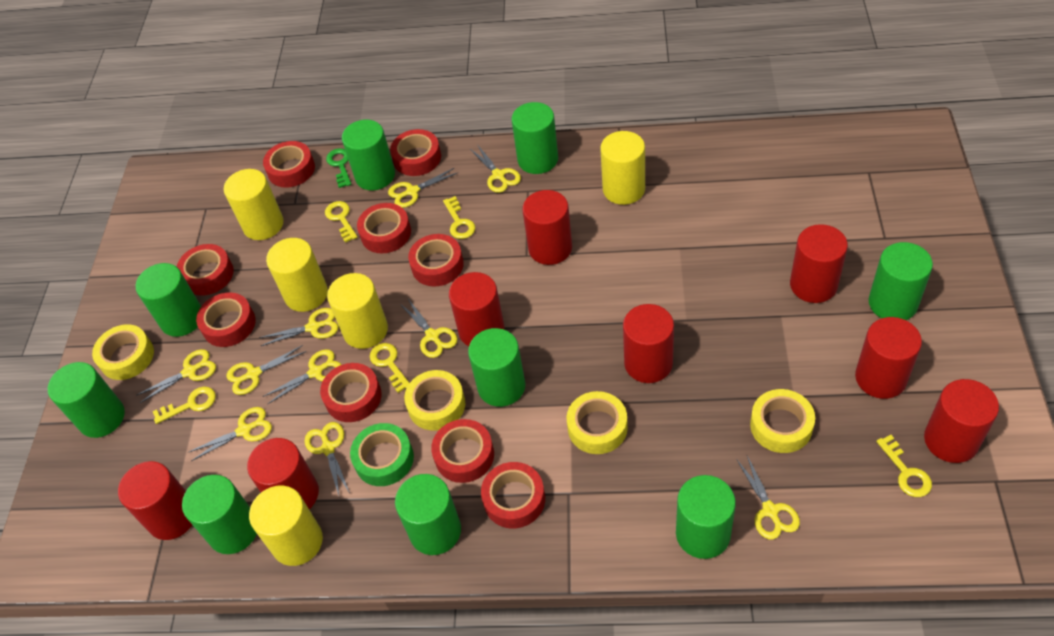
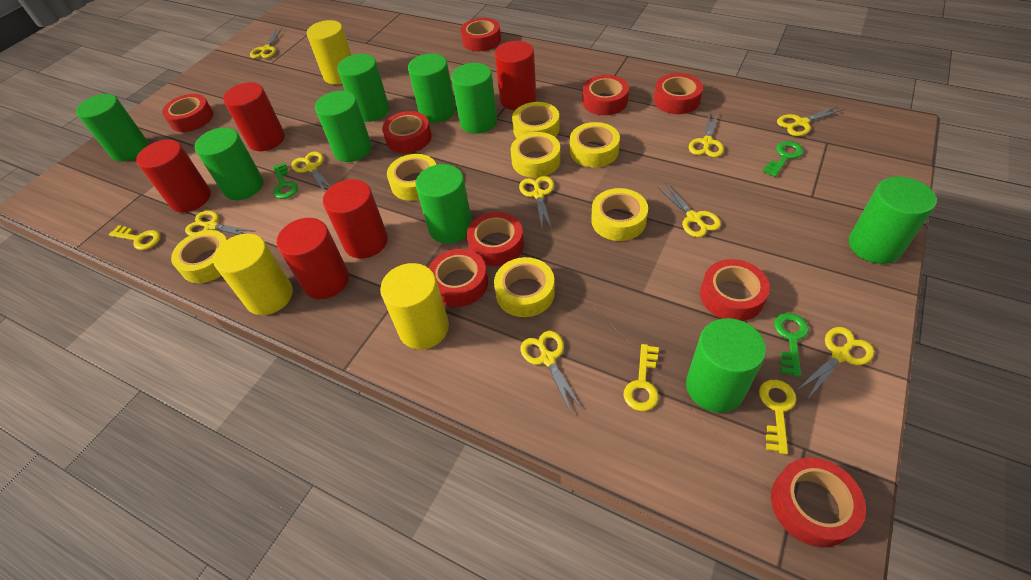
green key: [326,148,352,188] = 1 -> [273,163,298,199] [762,141,803,177] [774,313,809,377] = 3
green tape: [350,423,414,486] = 1 -> none = 0
red cylinder: [118,461,192,540] [247,438,319,509] [449,272,504,346] [522,190,572,265] [623,304,674,383] [790,224,848,303] [855,317,922,399] [924,379,999,463] = 8 -> [136,140,211,213] [223,82,285,151] [277,218,349,299] [323,179,388,258] [495,41,536,110] = 5
yellow cylinder: [224,169,284,240] [249,486,323,566] [266,238,328,312] [327,273,388,349] [600,131,645,205] = 5 -> [213,233,293,315] [307,20,351,84] [380,263,449,349] = 3
yellow key: [153,387,216,424] [325,201,358,243] [370,343,409,393] [443,196,475,239] [876,435,932,497] = 5 -> [109,225,160,250] [623,344,659,411] [759,380,796,455] = 3
yellow scissors: [136,349,216,403] [187,407,272,461] [227,345,306,395] [259,308,338,346] [263,349,342,404] [305,422,350,495] [388,168,457,208] [400,299,458,358] [470,144,521,193] [736,456,800,539] = 10 -> [185,211,257,235] [250,29,282,58] [291,152,331,193] [519,176,554,230] [521,331,582,413] [657,183,721,237] [689,113,724,157] [777,105,845,136] [796,327,874,400] = 9
yellow tape: [92,324,154,380] [404,370,465,431] [567,391,628,454] [750,389,815,453] = 4 -> [171,230,227,283] [387,154,436,201] [494,257,555,317] [511,132,561,178] [512,102,560,138] [570,122,620,167] [591,188,648,241] = 7

